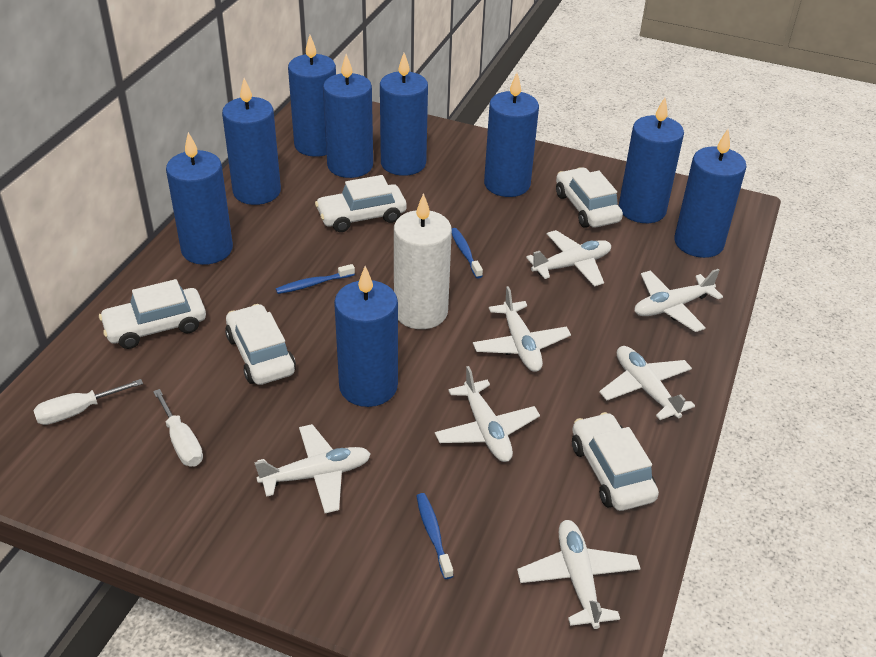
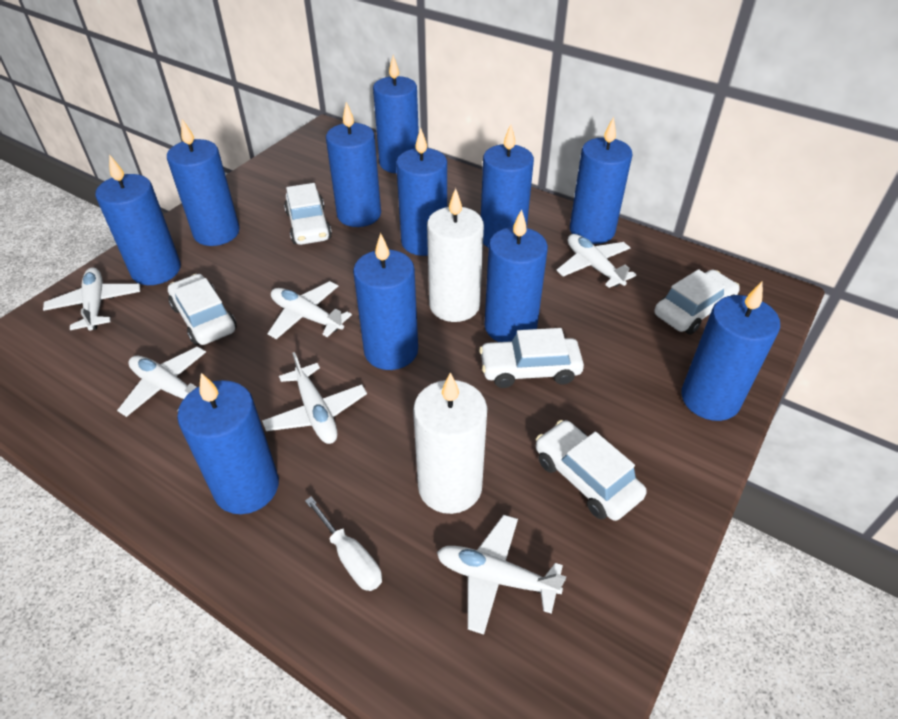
blue candle: [166,132,233,265] [222,78,281,205] [288,35,336,157] [323,54,373,178] [334,266,398,407] [380,53,428,176] [484,73,539,197] [619,98,684,223] [675,129,746,258] = 9 -> [95,154,181,285] [167,119,240,246] [177,373,279,514] [326,102,381,227] [353,233,418,370] [373,55,419,174] [396,128,447,256] [481,124,534,248] [484,209,548,342] [570,117,632,244] [681,282,780,421] = 11
blue toothbrush: [276,264,355,294] [417,493,453,579] [452,228,483,278] = 3 -> none = 0
white candle: [394,193,452,329] = 1 -> [413,372,487,514] [427,188,484,322] = 2
white plane: [254,424,371,513] [435,366,540,462] [473,286,571,372] [517,520,641,629] [526,230,611,287] [599,346,695,420] [635,269,723,332] = 7 -> [43,268,140,331] [117,346,206,417] [262,352,367,444] [267,281,352,339] [437,515,566,635] [556,234,636,288] = 6
white screwdriver: [33,379,143,425] [153,389,203,466] = 2 -> [305,496,382,591] = 1

